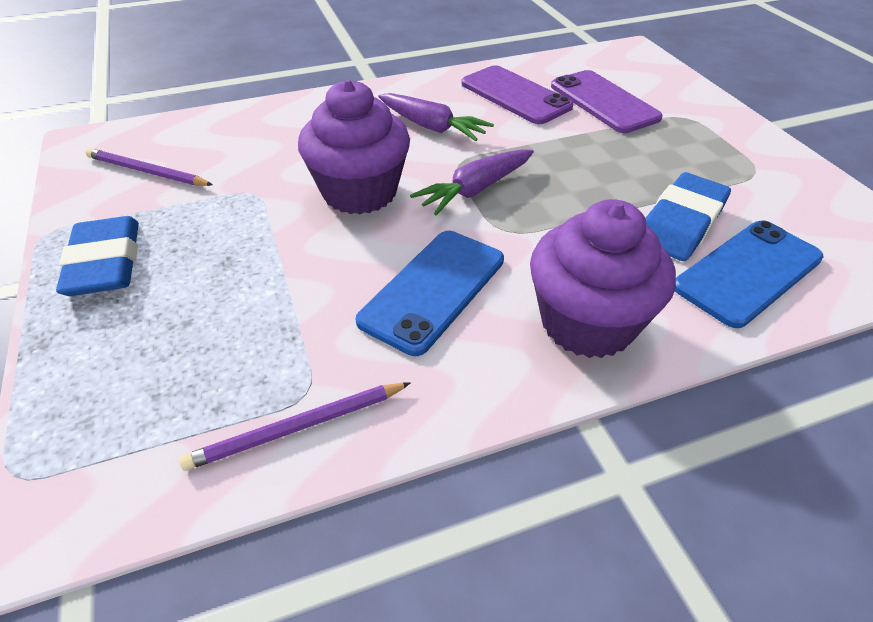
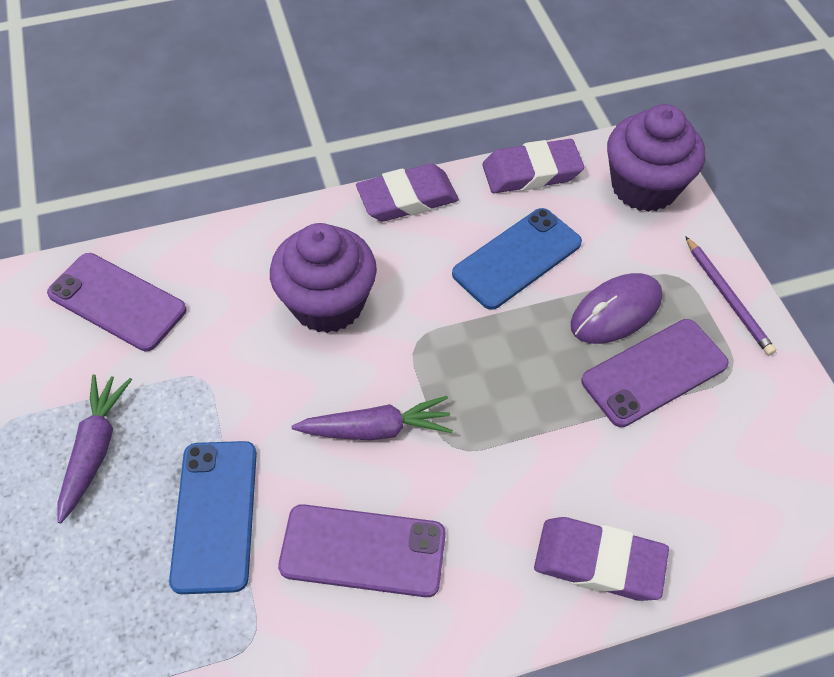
blue eraser: [56,216,139,296] [645,172,731,261] = 2 -> none = 0
purple eraser: none = 0 -> [356,164,459,222] [482,139,584,193] [534,517,669,601] = 3
purple mouse: none = 0 -> [571,273,662,344] = 1
purple pencil: [86,148,213,186] [179,383,410,471] = 2 -> [685,236,776,355] = 1
purple phone: [461,65,574,124] [551,70,663,133] = 2 -> [47,253,187,351] [278,504,446,597] [581,319,729,427] = 3

